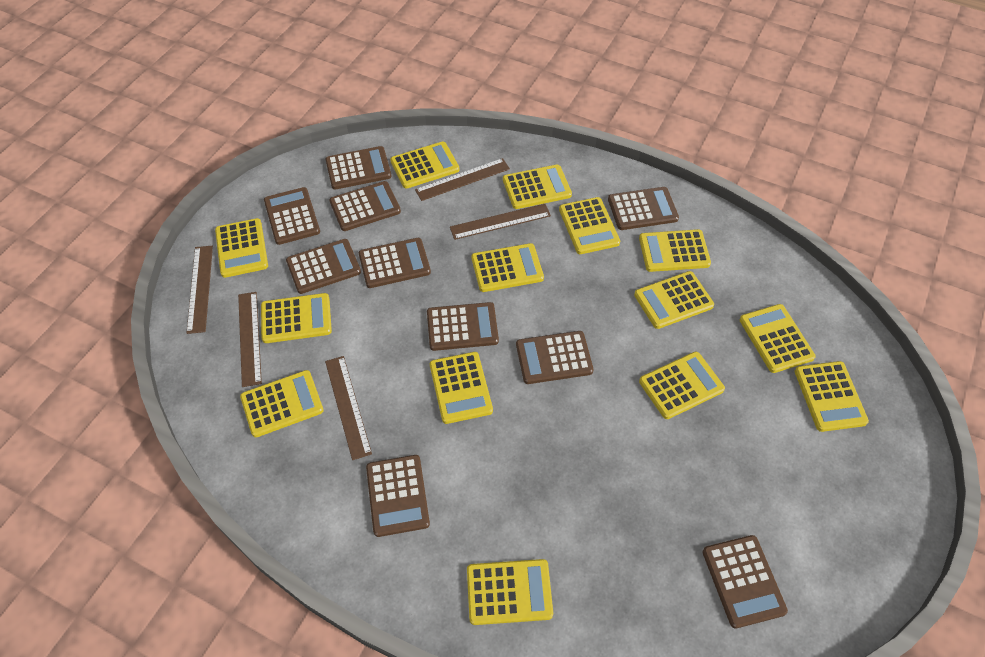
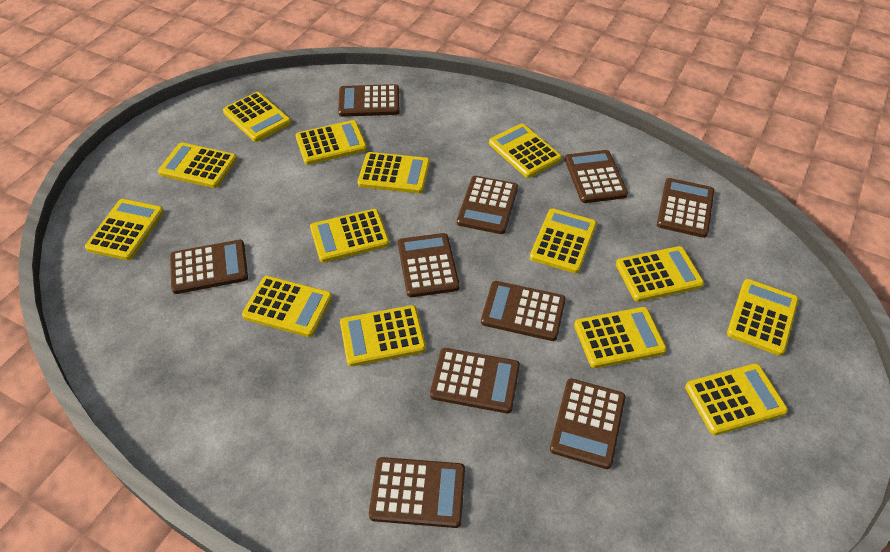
brown ruler: [187,246,213,334] [238,292,262,387] [325,356,372,460] [415,158,510,201] [450,204,551,240] = 5 -> none = 0

